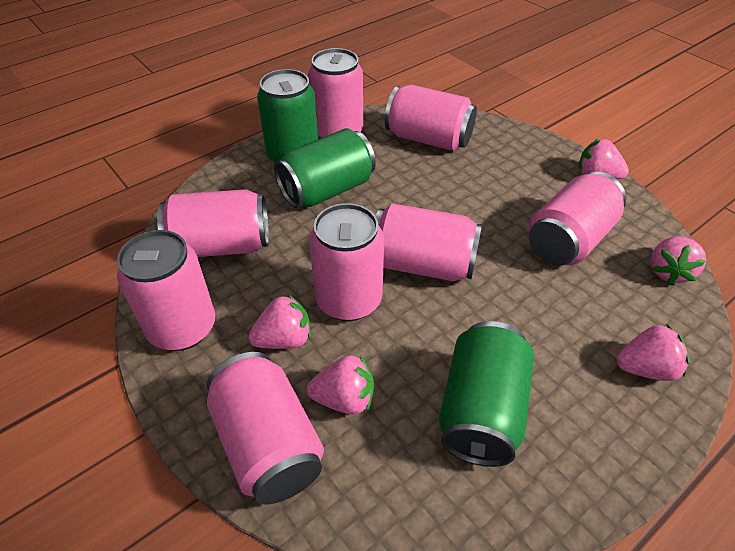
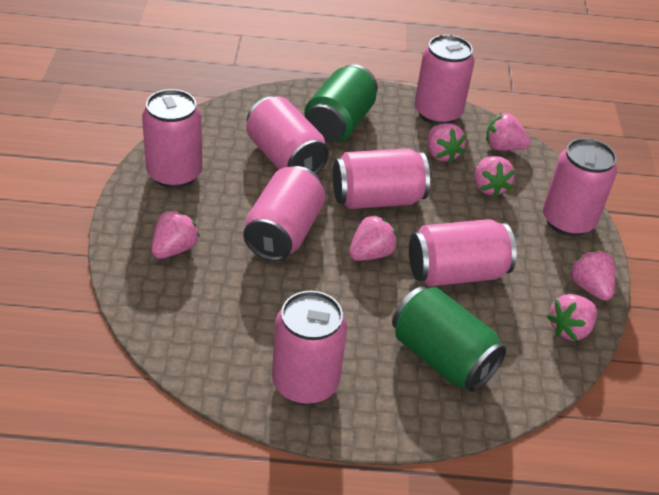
green can: [257,69,318,163] [274,128,376,208] [439,321,534,467] = 3 -> [305,64,378,142] [392,286,507,392] = 2
pink strawberry: [248,294,311,349] [307,355,374,414] [579,139,629,179] [617,325,690,381] [651,236,706,285] = 5 -> [152,209,200,259] [349,214,398,261] [428,124,466,163] [475,156,515,197] [486,112,531,151] [547,294,597,341] [568,249,615,301] = 7

